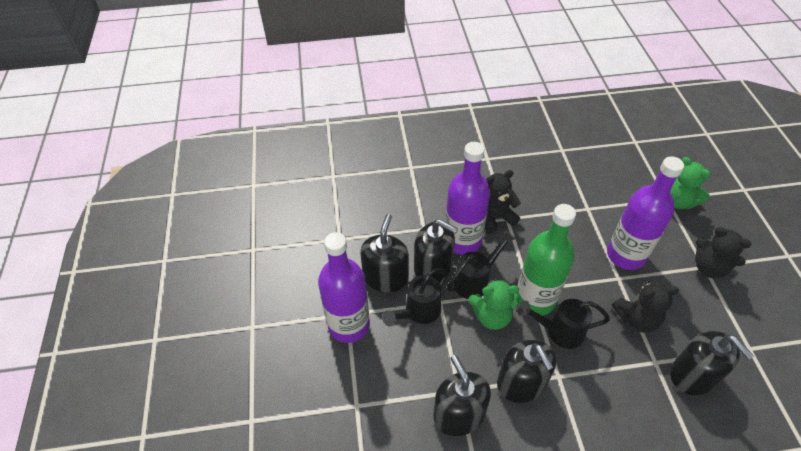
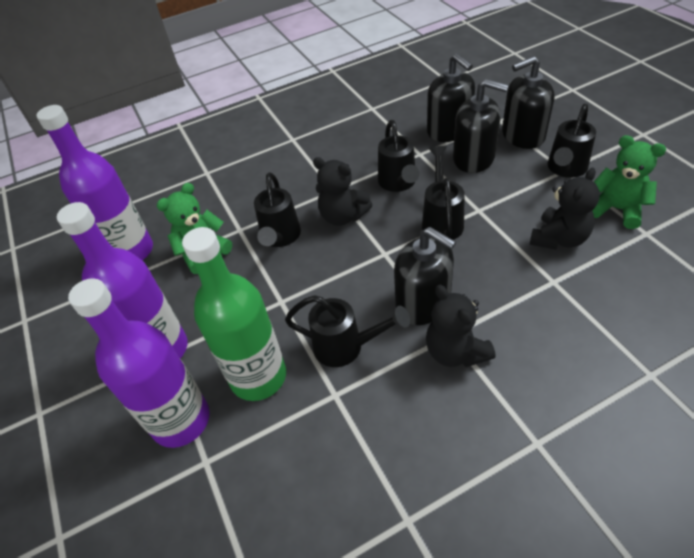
black soap dispenser: [360,214,409,292] [414,219,458,282] [433,355,491,436] [497,340,556,403] [670,331,754,395] = 5 -> [394,227,456,325] [427,54,475,142] [453,79,509,173] [502,56,555,149] = 4
black watering can: [382,268,448,326] [447,230,516,299] [517,299,610,349] = 3 -> [254,172,301,247] [285,295,410,367] [378,120,420,192] [422,146,465,240] [548,104,596,178] = 5

